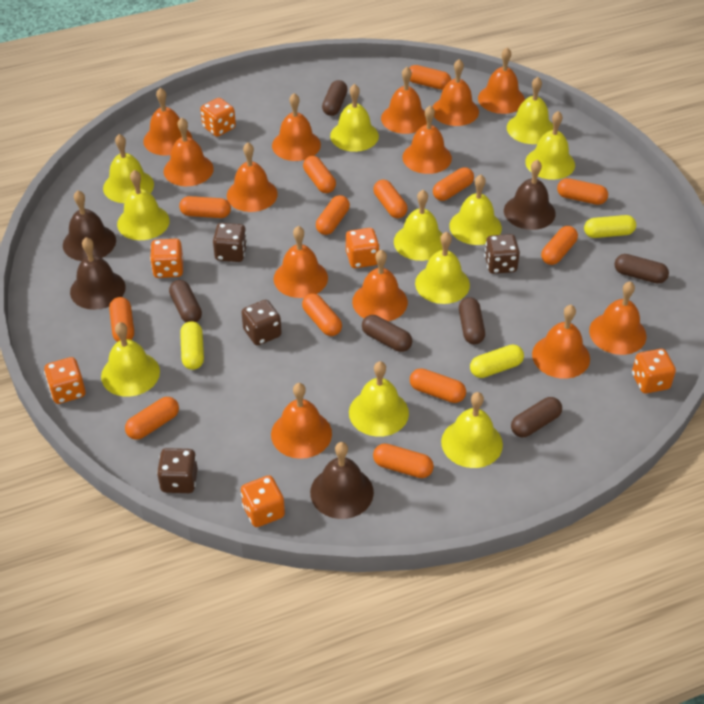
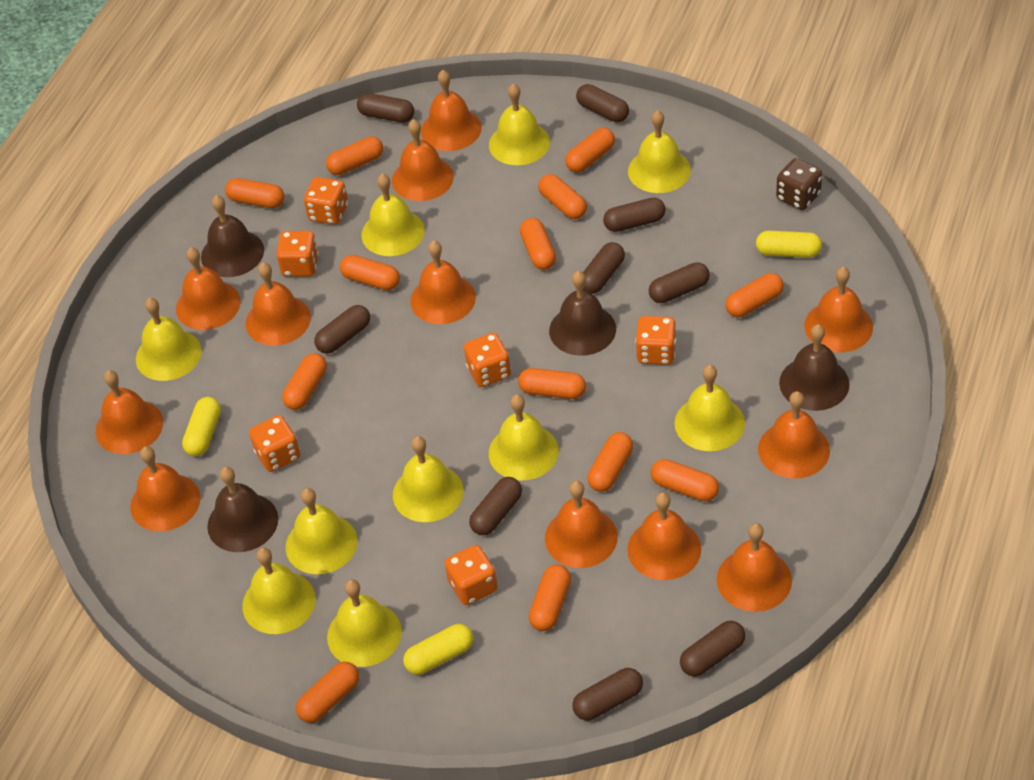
brown capsule: [169,280,202,323] [322,80,348,116] [362,315,412,352] [459,297,485,344] [511,397,562,437] [614,254,669,284] = 6 -> [314,305,370,354] [357,93,414,123] [469,477,522,535] [572,668,643,721] [576,84,629,122] [583,242,625,294] [603,198,666,232] [649,262,710,303] [680,621,745,677] = 9
brown dice: [157,448,198,493] [213,223,247,262] [241,300,282,346] [484,234,520,274] = 4 -> [776,158,822,210] = 1
orange bell: [143,88,192,156] [164,118,214,186] [227,143,278,212] [271,383,332,459] [272,93,321,161] [273,226,328,298] [352,250,408,322] [381,67,427,134] [402,106,452,174] [432,59,479,126] [478,47,525,114] [532,305,590,379] [589,281,647,355] = 13 -> [96,370,163,454] [130,446,201,532] [176,247,241,330] [245,262,311,346] [392,119,454,201] [410,241,476,324] [421,70,482,151] [545,481,618,568] [627,492,701,580] [717,523,792,612] [758,391,830,479] [804,267,873,352] = 12
yellow bell: [101,322,160,397] [103,134,154,203] [117,170,170,240] [330,84,379,152] [349,361,409,437] [394,190,443,261] [415,232,470,304] [441,392,503,468] [449,175,502,245] [507,77,553,144] [525,111,575,180] = 11 -> [136,298,202,381] [242,547,316,634] [286,488,357,574] [327,579,402,667] [361,174,425,256] [393,436,464,522] [489,83,550,165] [489,394,559,481] [628,110,691,193] [675,365,745,451] = 10

